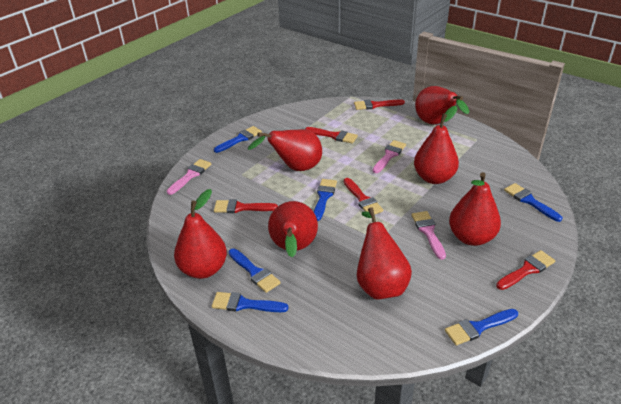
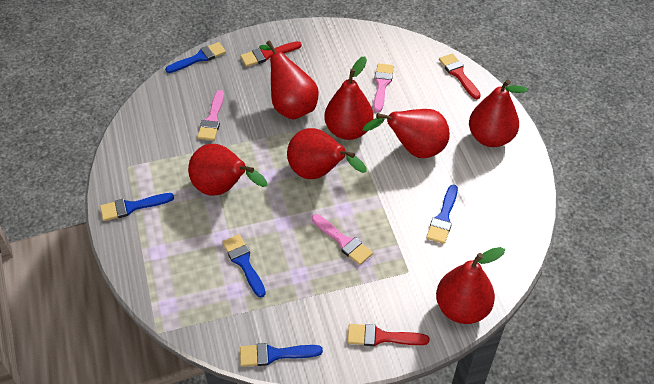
blue brush: [212,292,288,312] [214,126,262,153] [229,249,281,293] [314,179,337,221] [445,309,518,345] [504,183,562,222] = 6 -> [100,193,174,221] [165,42,226,73] [222,234,266,297] [240,343,323,367] [426,185,458,244] = 5
red brush: [214,199,278,213] [305,127,358,144] [344,178,383,214] [354,100,405,110] [496,250,555,290] = 5 -> [240,41,302,67] [347,324,429,346] [439,53,481,99] = 3

